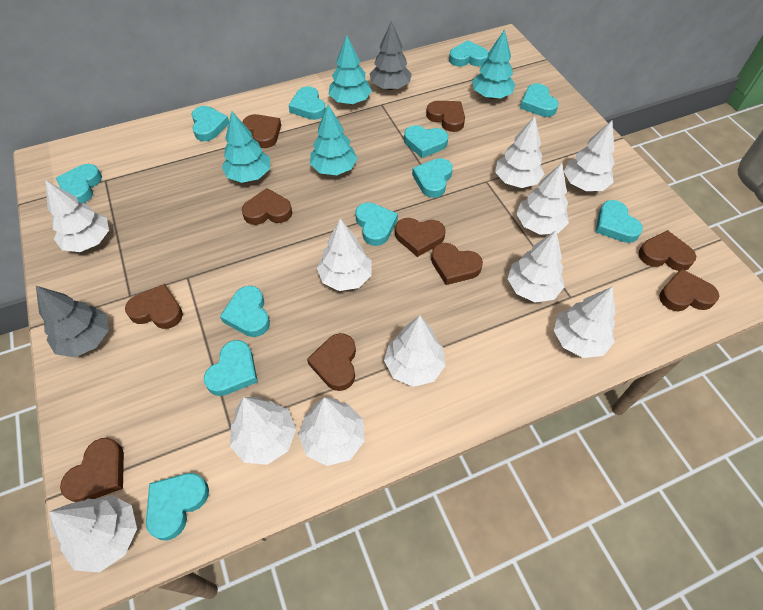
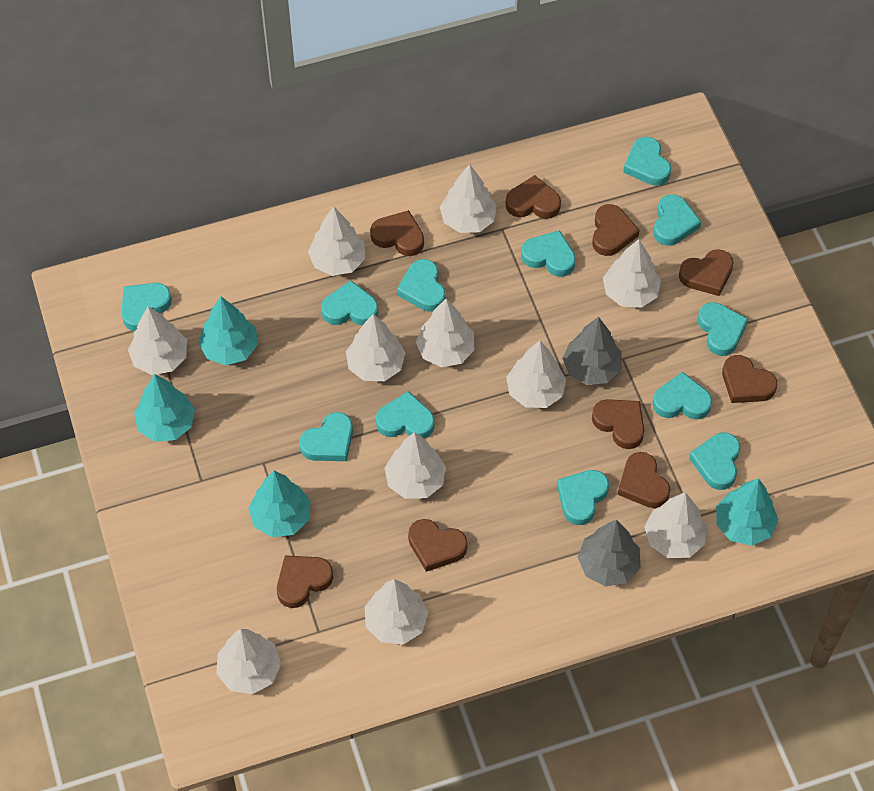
brown heart: [60,438,124,502] [125,284,183,329] [242,114,281,148] [242,188,292,225] [307,333,356,391] [395,218,446,257] [426,101,465,132] [431,243,483,285] [638,230,696,271] [659,269,719,311] = 10 -> [277,555,333,608] [370,210,424,256] [408,519,468,572] [505,175,561,219] [592,204,640,256] [592,399,644,449] [618,452,670,508] [679,249,734,296] [722,355,777,403] = 9

